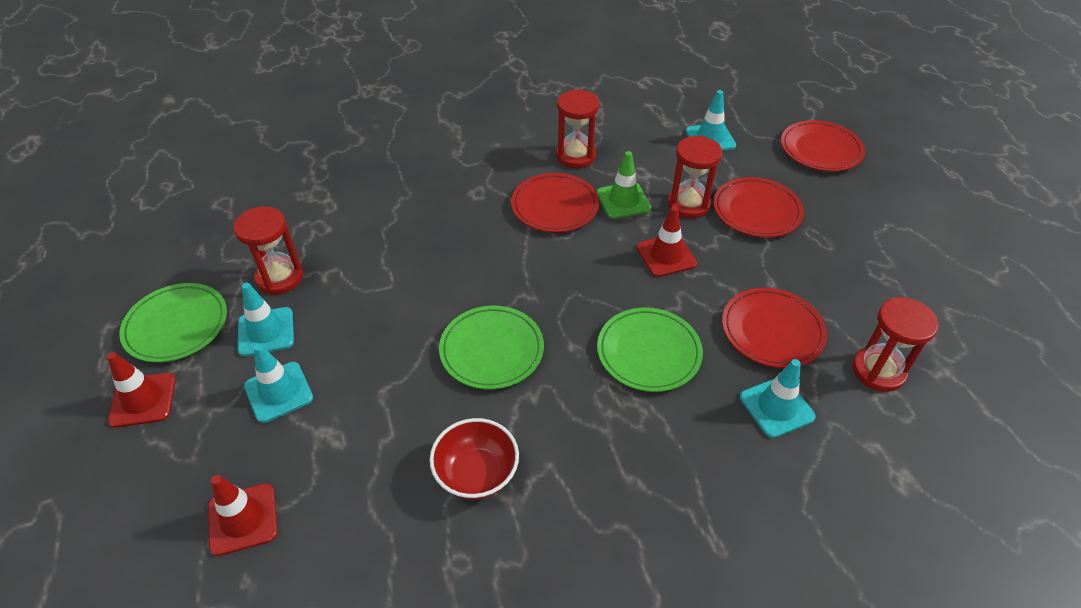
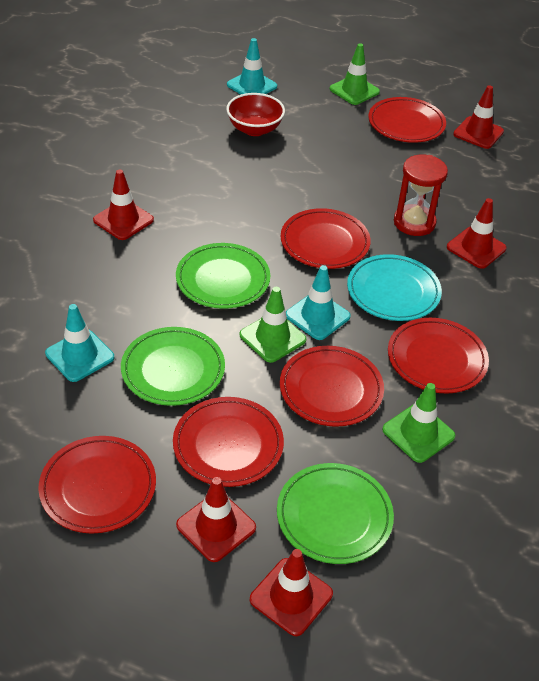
green traffic cone: [597,151,651,219] = 1 -> [240,287,306,363] [329,43,380,105] [382,383,455,463] = 3
red hourglass: [233,206,303,295] [556,89,599,168] [668,136,722,218] [852,297,939,392] = 4 -> [394,155,448,236] = 1
red plate: [511,173,599,233] [714,177,804,238] [722,288,827,368] [781,120,865,172] = 4 -> [38,436,156,534] [173,397,284,487] [280,346,384,427] [281,208,371,269] [368,97,446,143] [388,318,489,394] = 6
red traffic cone: [107,352,176,428] [208,475,278,556] [637,206,697,277] = 3 -> [93,169,154,240] [176,477,256,562] [250,549,333,636] [447,198,507,269] [453,85,504,149] = 5
turquoise plate: none = 0 -> [347,254,442,321] = 1
turquoise traffic cone: [238,283,294,356] [244,344,313,423] [685,90,736,151] [740,359,816,438] = 4 -> [45,304,114,382] [227,38,277,94] [286,265,351,340] = 3

